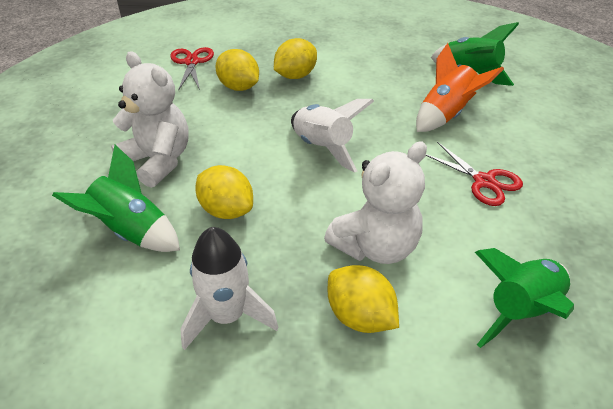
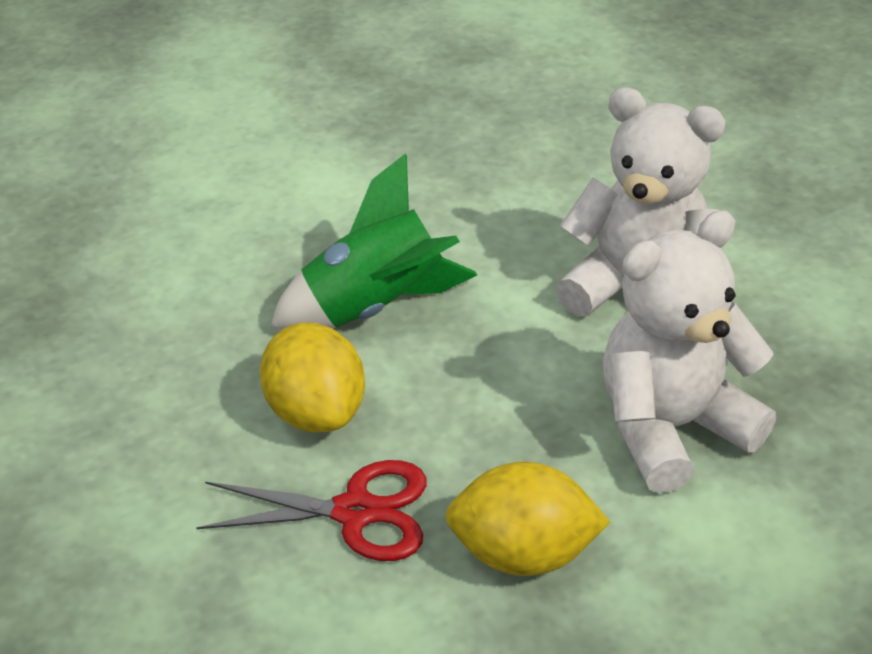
green rocket: [52,145,180,252] [431,22,519,86] [475,248,574,348] = 3 -> [270,153,477,330] = 1
orange rocket: [416,43,504,132] = 1 -> none = 0
red scissors: [170,47,214,91] [426,142,523,206] = 2 -> [196,460,427,561] = 1
white rocket: [180,227,278,350] [291,99,374,173] = 2 -> none = 0
yellow lemon: [195,165,253,219] [215,49,259,91] [274,38,317,79] [328,265,399,333] = 4 -> [260,323,365,433] [445,461,610,576] = 2

